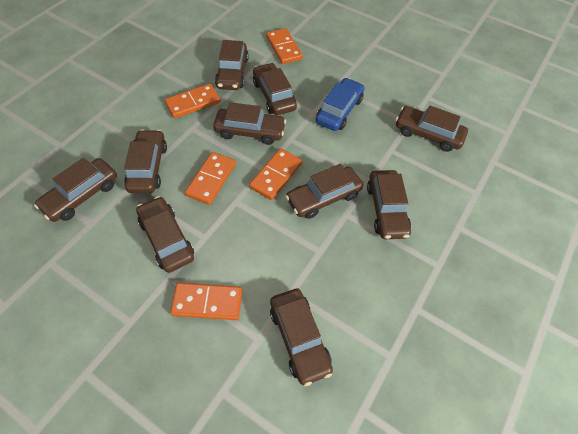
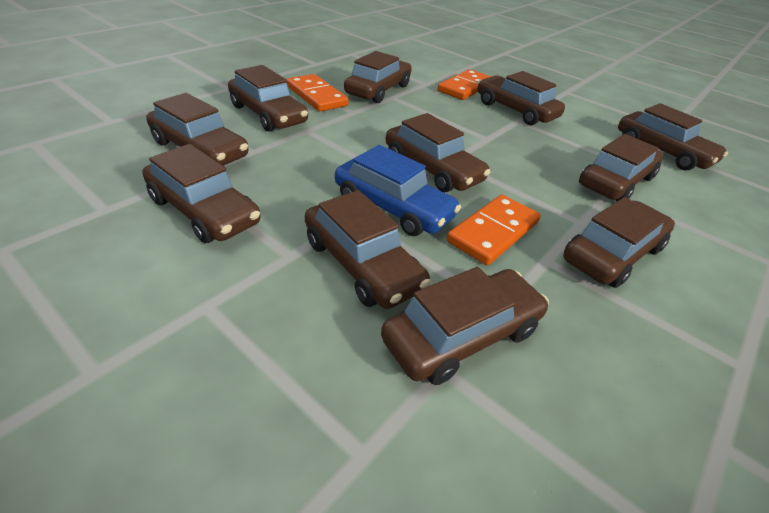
brown car: [34,158,117,222] [124,130,167,193] [136,196,194,273] [213,102,286,145] [215,40,249,90] [253,63,297,115] [270,288,333,386] [285,164,363,219] [367,170,411,239] [395,106,468,152] = 10 -> [143,144,261,243] [146,93,249,166] [228,65,308,132] [305,190,431,309] [344,51,412,103] [381,267,549,385] [385,113,490,192] [478,71,565,125] [563,197,675,288] [579,134,663,201] [618,103,728,170] = 11
orange domino: [165,84,221,118] [170,283,242,320] [185,152,236,205] [249,148,302,200] [266,28,303,64] = 5 -> [287,74,349,112] [438,69,492,100] [447,195,541,265] = 3

